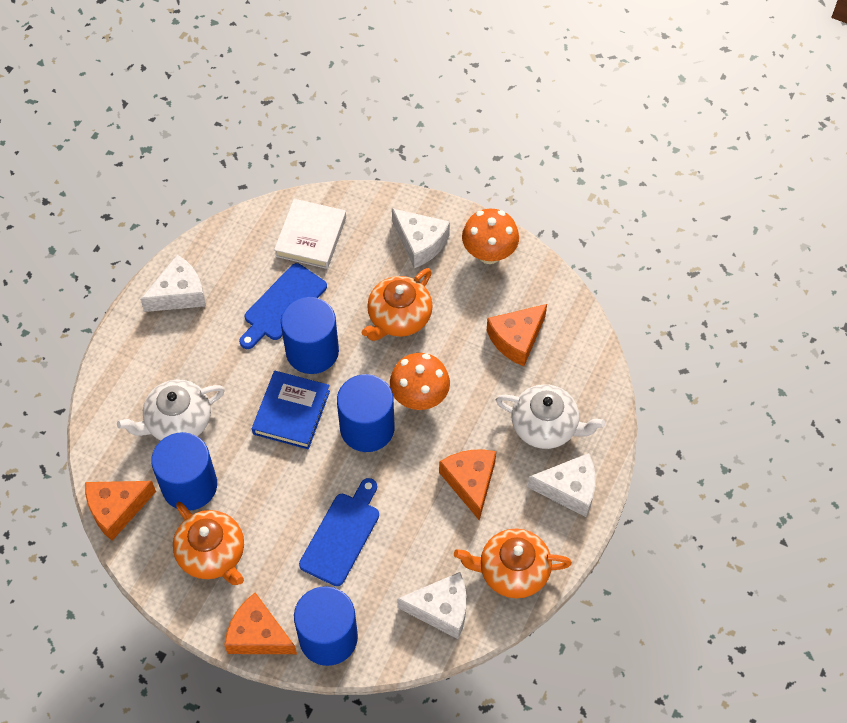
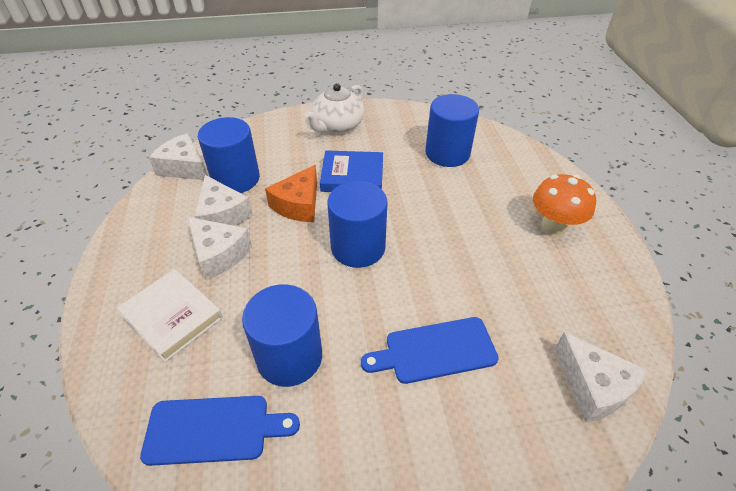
orange cheese: [85,481,156,541] [224,592,297,654] [439,450,496,521] [487,304,547,366] = 4 -> [265,165,317,222] = 1
orange mushroom: [390,353,450,410] [462,209,519,264] = 2 -> [533,174,596,235] = 1
orange teapot: [173,502,244,585] [362,268,433,341] [454,528,572,598] = 3 -> none = 0
white teapot: [117,379,225,441] [496,384,605,449] = 2 -> [304,83,364,133] = 1

